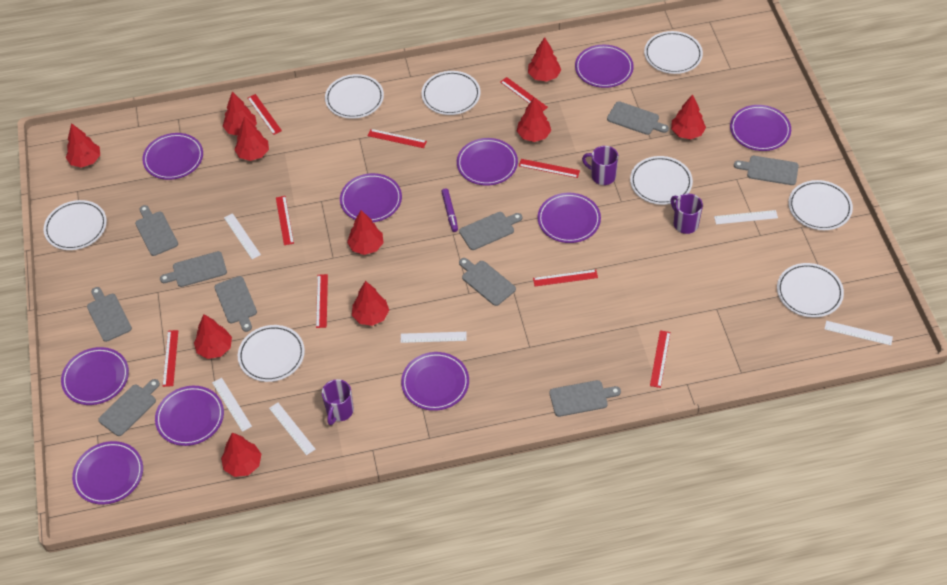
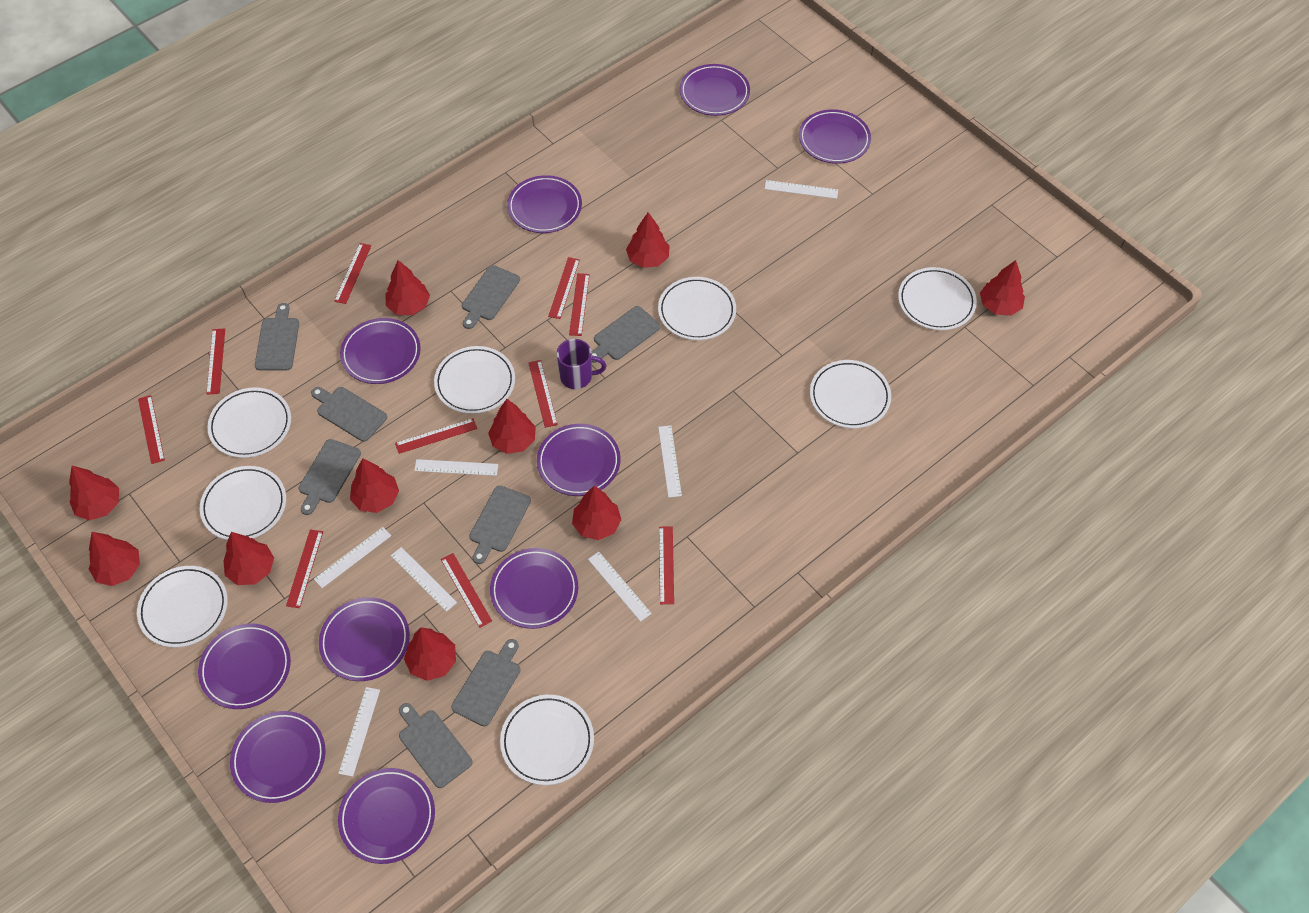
grey cutting board: [87,287,132,342] [98,379,160,436] [135,205,178,256] [160,251,227,287] [215,276,257,332] [459,212,522,250] [459,258,516,306] [549,380,621,417] [607,101,669,135] [734,156,799,185] = 10 -> [255,303,299,370] [299,439,361,515] [311,387,387,442] [399,703,473,788] [451,639,521,726] [462,265,520,329] [469,485,531,564] [591,306,660,363] = 8
purple marker: [441,188,458,232] = 1 -> none = 0
purple mug: [322,379,354,425] [582,146,618,185] [671,194,703,234] = 3 -> [557,339,606,389] = 1
red ruler: [162,330,178,387] [248,94,282,135] [276,196,294,245] [316,274,328,328] [368,129,427,148] [500,77,548,111] [519,159,580,178] [533,269,598,286] [650,330,671,388] = 9 -> [138,395,165,464] [206,328,225,395] [286,529,323,608] [334,243,371,304] [395,418,477,454] [441,553,492,628] [528,360,558,428] [548,257,580,319] [569,273,590,336] [659,527,674,604] = 10
white ruler: [212,378,252,432] [224,213,261,259] [269,403,315,455] [401,332,467,343] [714,210,778,224] [825,321,893,345] = 6 -> [314,527,391,588] [338,687,380,777] [391,547,457,612] [414,459,498,476] [588,552,652,622] [658,425,682,498] [765,180,838,199] = 7

